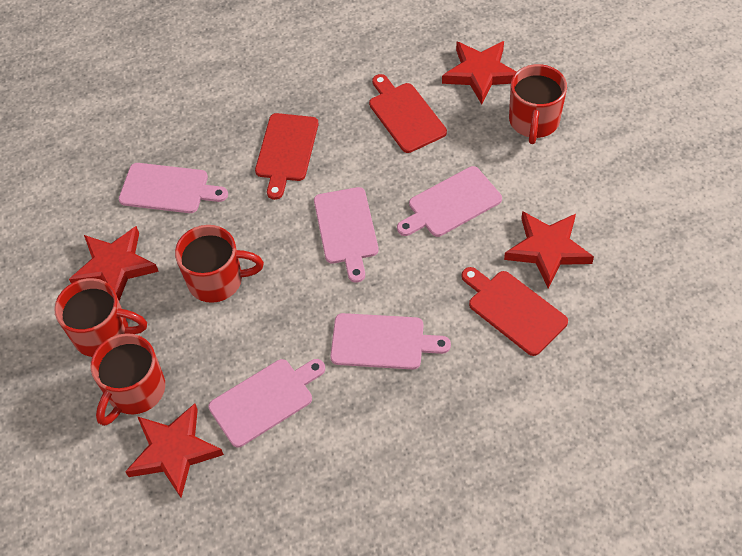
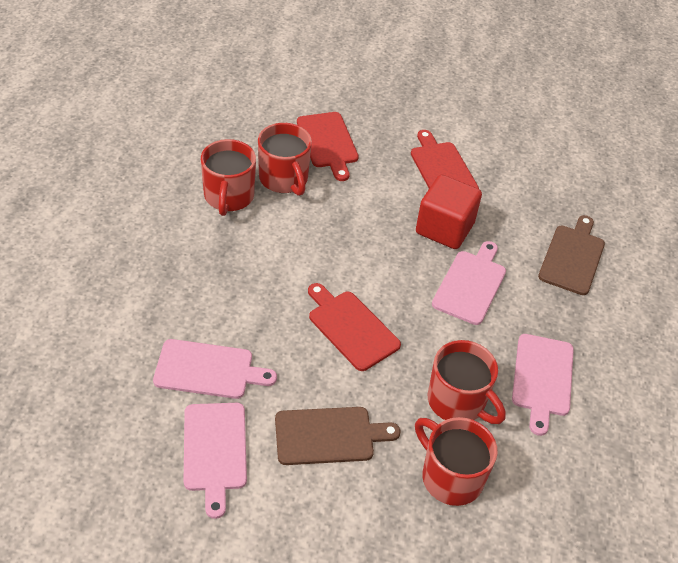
brown cutting board: none = 0 -> [275,407,401,465] [538,215,605,295] = 2
pink cutting board: [119,163,228,213] [208,359,325,447] [314,187,379,283] [330,313,451,370] [397,166,502,237] = 5 -> [153,339,277,399] [184,403,247,519] [432,241,506,325] [512,334,574,436] = 4
red cube: none = 0 -> [416,174,482,249] = 1
red star: [69,226,159,300] [125,403,224,498] [442,41,517,104] [504,211,594,288] = 4 -> none = 0

